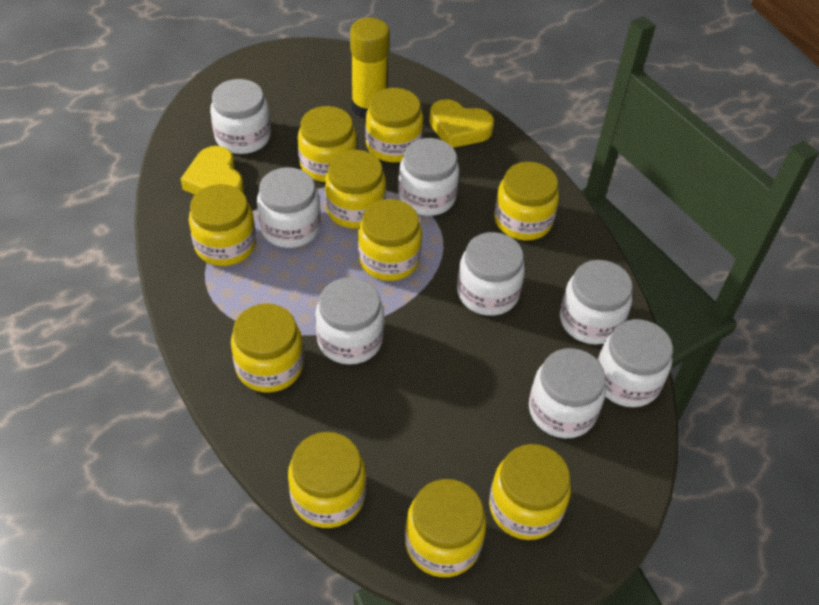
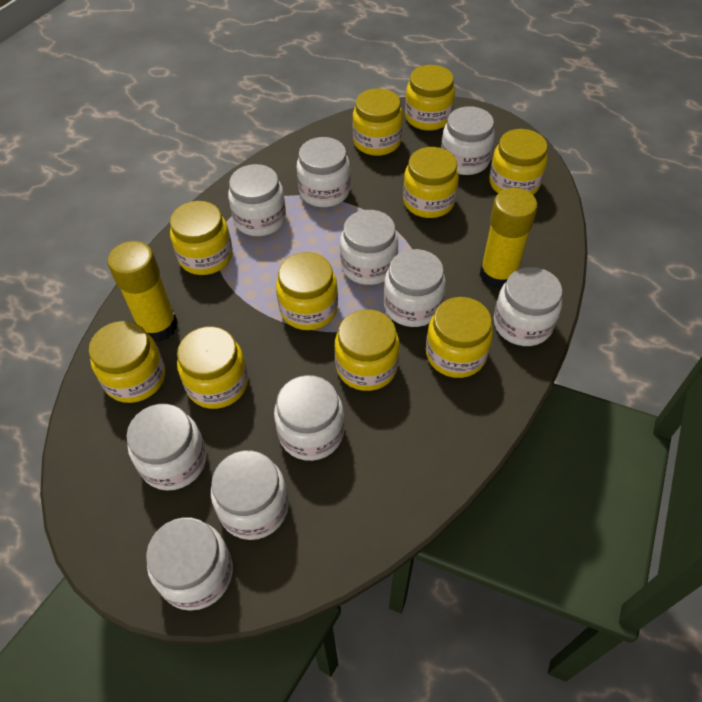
white jar: [210,79,271,154] [257,167,321,248] [315,277,384,364] [398,138,459,216] [457,232,525,316] [529,348,606,438] [560,260,633,344] [597,319,673,407] = 8 -> [126,404,207,491] [146,517,233,611] [211,450,289,540] [228,164,286,236] [274,375,344,461] [297,137,351,207] [340,210,398,285] [384,249,446,327] [441,106,495,175] [494,267,563,346] = 10
yellow glue stick: [350,18,390,118] = 1 -> [108,241,178,342] [480,188,538,289] = 2
yellow heart: [180,146,244,195] [429,99,494,148] = 2 -> none = 0

